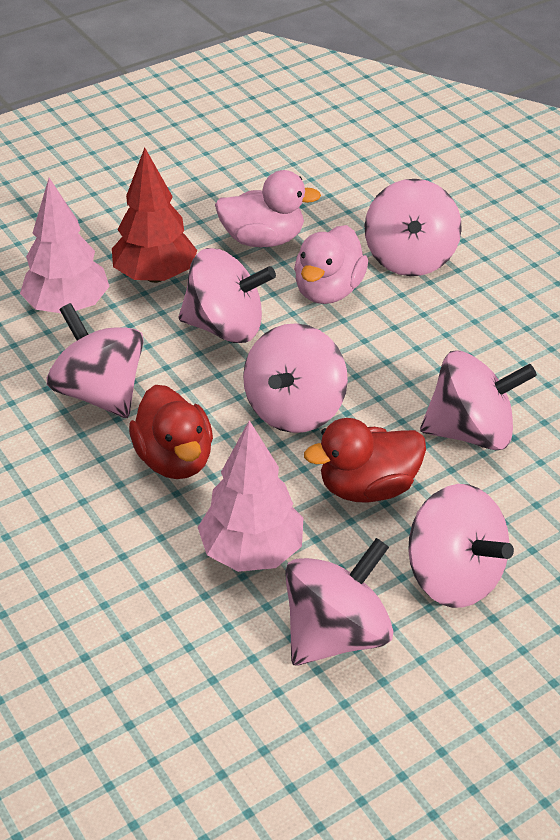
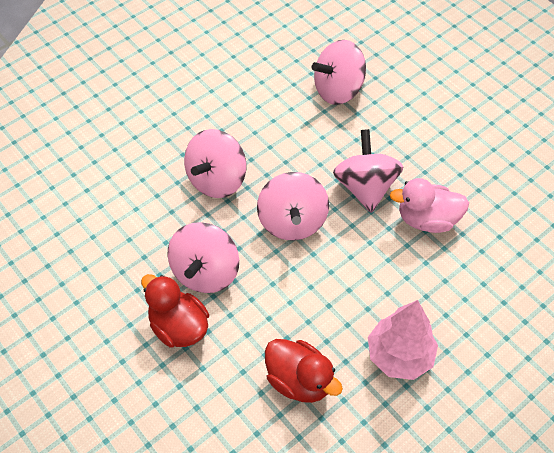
pink duck: [215,170,321,247] [294,225,368,304] = 2 -> [389,178,469,233] = 1
pink spinning top: [47,303,144,418] [179,248,276,343] [243,323,348,433] [285,538,393,666] [365,179,462,276] [408,484,514,608] [420,350,537,450] = 7 -> [168,222,239,293] [184,129,246,198] [257,172,329,241] [312,40,366,105] [333,129,404,213] = 5
pink tree: [20,178,110,314] [198,420,304,572] = 2 -> [368,300,438,380] = 1
red tree: [112,148,198,283] = 1 -> none = 0

